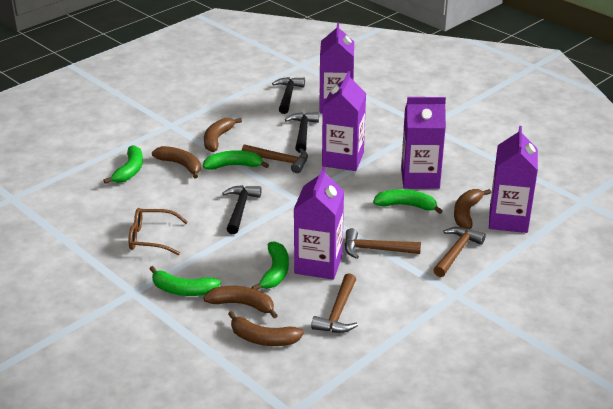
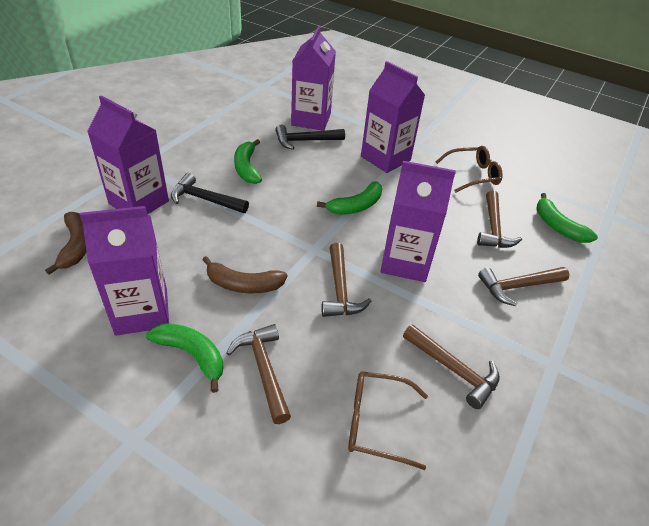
black hammer: [222,185,262,234] [272,77,305,114] [285,112,319,153] = 3 -> [171,173,249,213] [275,125,345,150] = 2
brown banana: [152,146,201,178] [203,286,278,318] [204,118,242,152] [228,311,304,346] [454,189,491,229] = 5 -> [45,212,87,275] [202,256,287,294] = 2
brown glasses: [129,208,188,255] = 1 -> [348,371,428,470] [435,146,503,193] = 2
brown hammer: [242,144,308,173] [311,273,358,333] [345,228,421,259] [433,227,486,277] = 4 -> [226,324,291,424] [322,243,371,317] [403,324,500,409] [477,190,522,248] [478,267,569,306] = 5
green banana: [103,145,143,184] [149,266,221,296] [203,150,269,170] [251,241,289,290] [373,189,443,214] = 5 -> [146,323,223,393] [234,139,262,184] [317,181,382,215] [536,193,598,243] = 4

